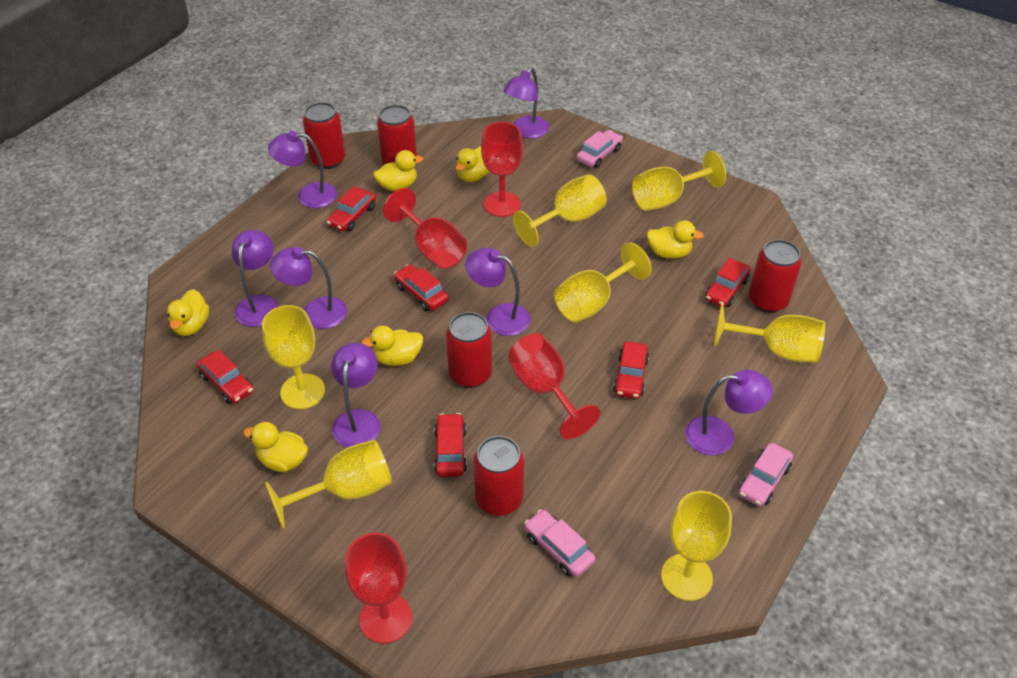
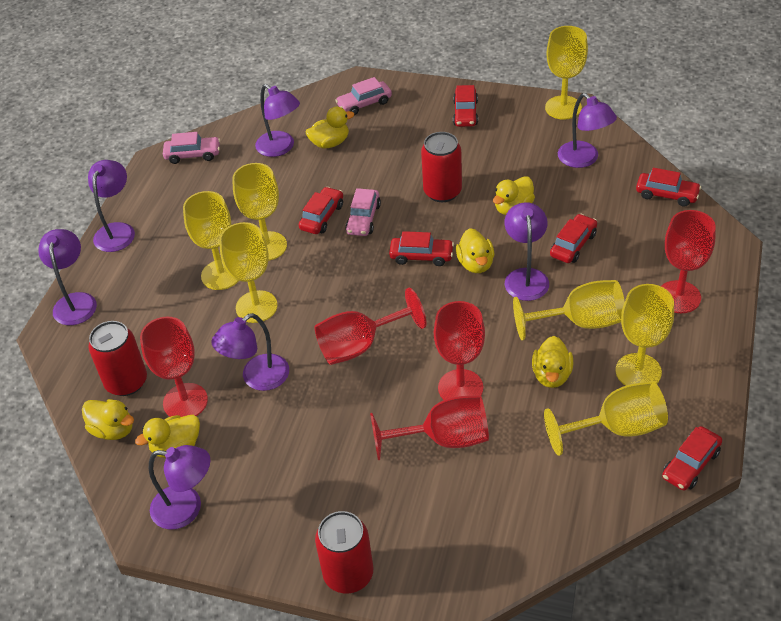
red can: [303,102,346,169] [377,105,417,165] [446,312,492,388] [473,436,524,516] [749,239,802,313] = 5 -> [88,321,147,396] [315,511,373,593] [421,132,462,202] = 3
red goblet: [345,533,412,644] [383,188,467,269] [481,122,523,217] [508,333,600,439] = 4 -> [140,317,208,417] [315,288,426,365] [370,395,489,460] [434,301,485,400] [661,210,716,313] = 5

